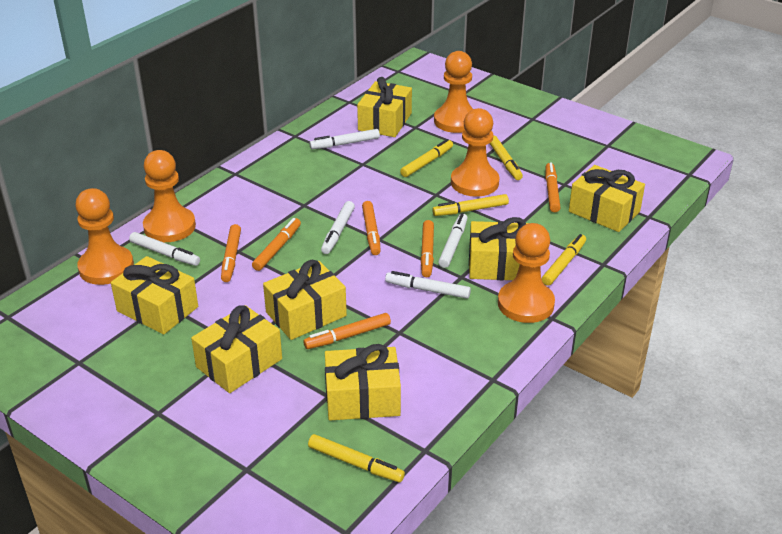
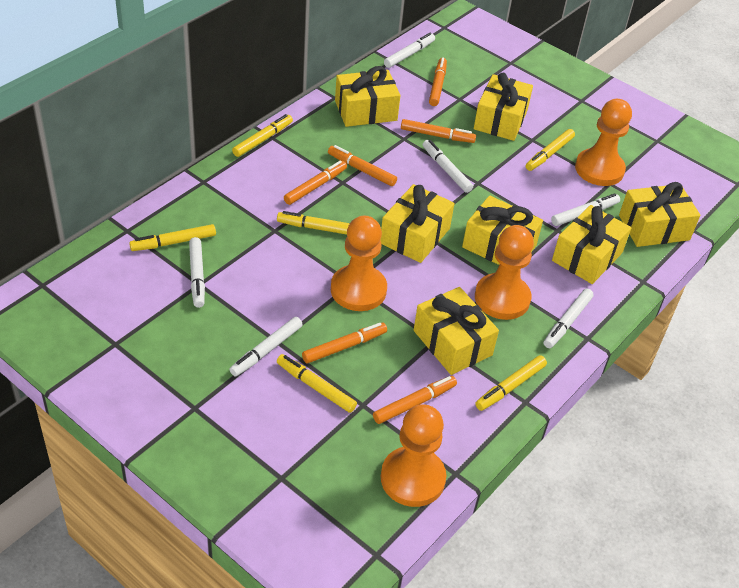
orange pawn: [75,188,134,285] [143,150,196,242] [434,51,473,133] [451,108,500,197] [498,223,555,323] = 5 -> [331,216,387,311] [381,404,446,507] [475,225,534,320] [575,99,632,186] = 4
white marker: [129,232,200,266] [309,129,380,149] [321,201,355,254] [385,271,471,299] [438,213,468,268] = 5 -> [189,237,205,308] [229,317,303,377] [384,33,435,68] [423,140,473,193] [543,289,594,348] [551,193,620,226] = 6
yellow marker: [308,434,405,482] [400,139,453,177] [432,194,509,216] [489,135,523,180] [542,234,586,286] = 5 -> [129,224,216,251] [232,114,293,157] [277,211,350,235] [277,354,357,413] [475,355,547,411] [526,129,575,171] = 6

